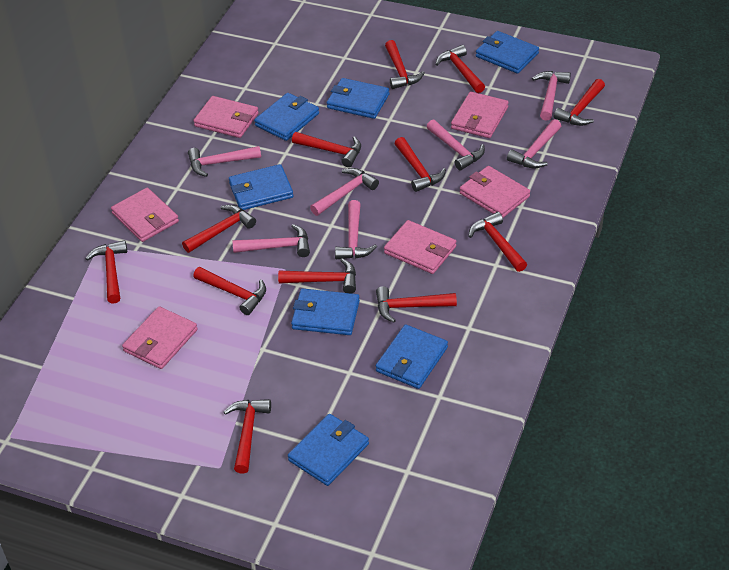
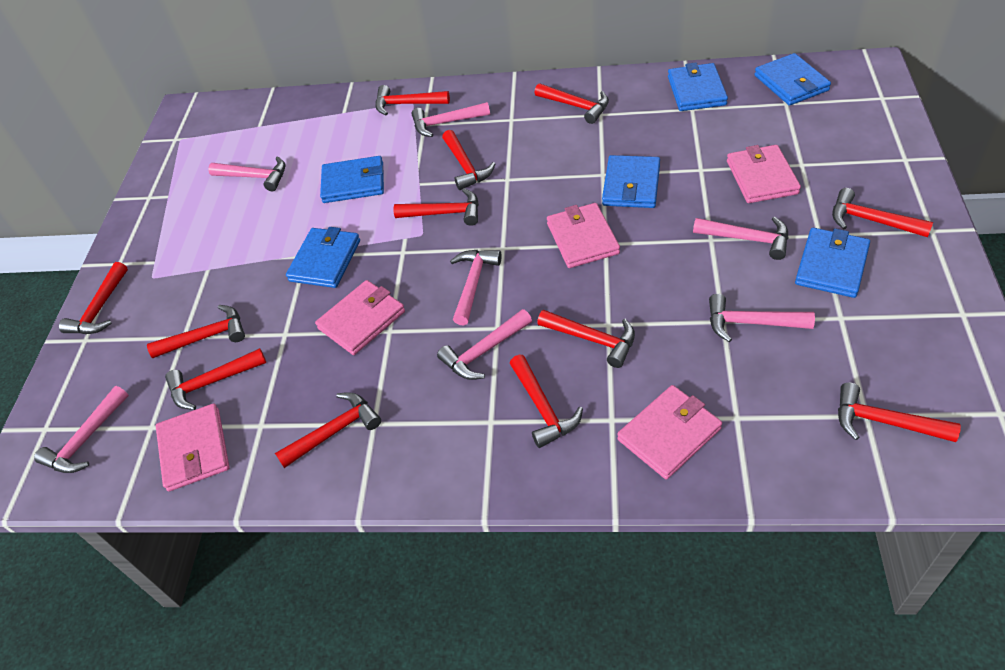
blue wallet: [229,164,293,210] [254,93,319,141] [288,414,369,486] [291,289,360,335] [327,78,389,119] [376,324,448,389] [476,31,539,74] = 7 -> [286,227,360,288] [320,156,384,203] [602,155,660,208] [668,62,728,111] [755,53,831,106] [795,228,870,298] = 6
pink wallet: [111,188,179,242] [122,306,198,369] [193,96,259,138] [384,220,456,274] [451,92,509,138] [460,166,530,218] = 6 -> [156,403,230,491] [315,280,405,355] [547,203,620,268] [617,385,722,479] [727,145,801,203] = 5

